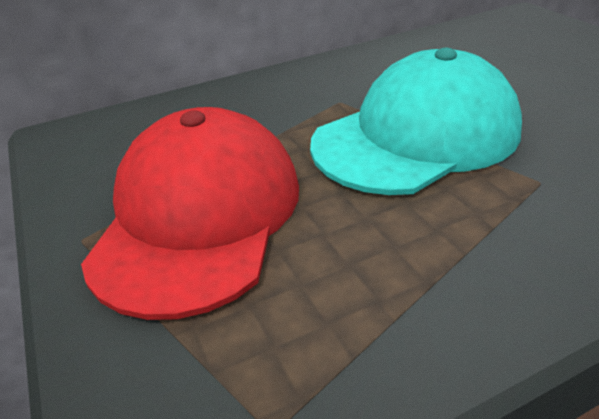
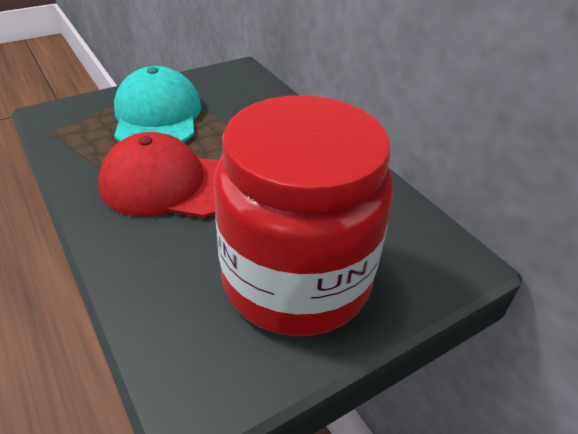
red jar: none = 0 -> [214,95,393,336] = 1

